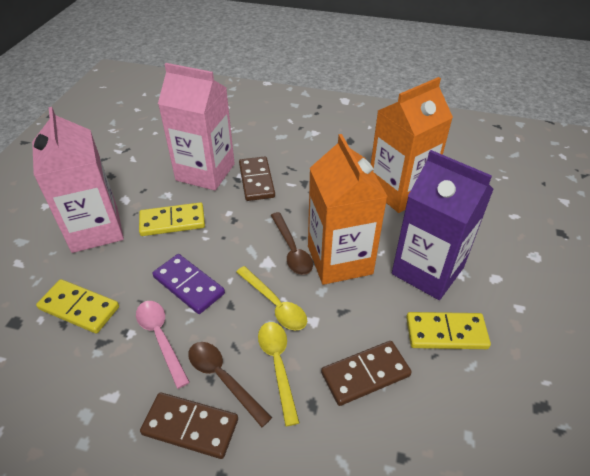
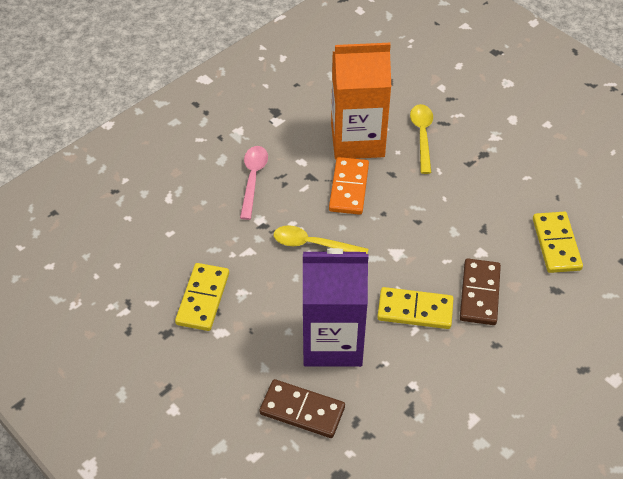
brown domino: [140,392,238,459] [239,157,275,201] [321,341,412,406] = 3 -> [259,379,345,438] [460,259,501,325] = 2
brown spoon: [188,342,272,427] [271,212,313,275] = 2 -> none = 0
orange carton: [308,134,388,285] [371,77,453,213] = 2 -> [331,43,391,159] = 1
orange domino: none = 0 -> [329,157,369,215] = 1
pink carton: [32,107,124,253] [158,63,235,191] = 2 -> none = 0
purple domino: [152,254,225,314] = 1 -> none = 0

